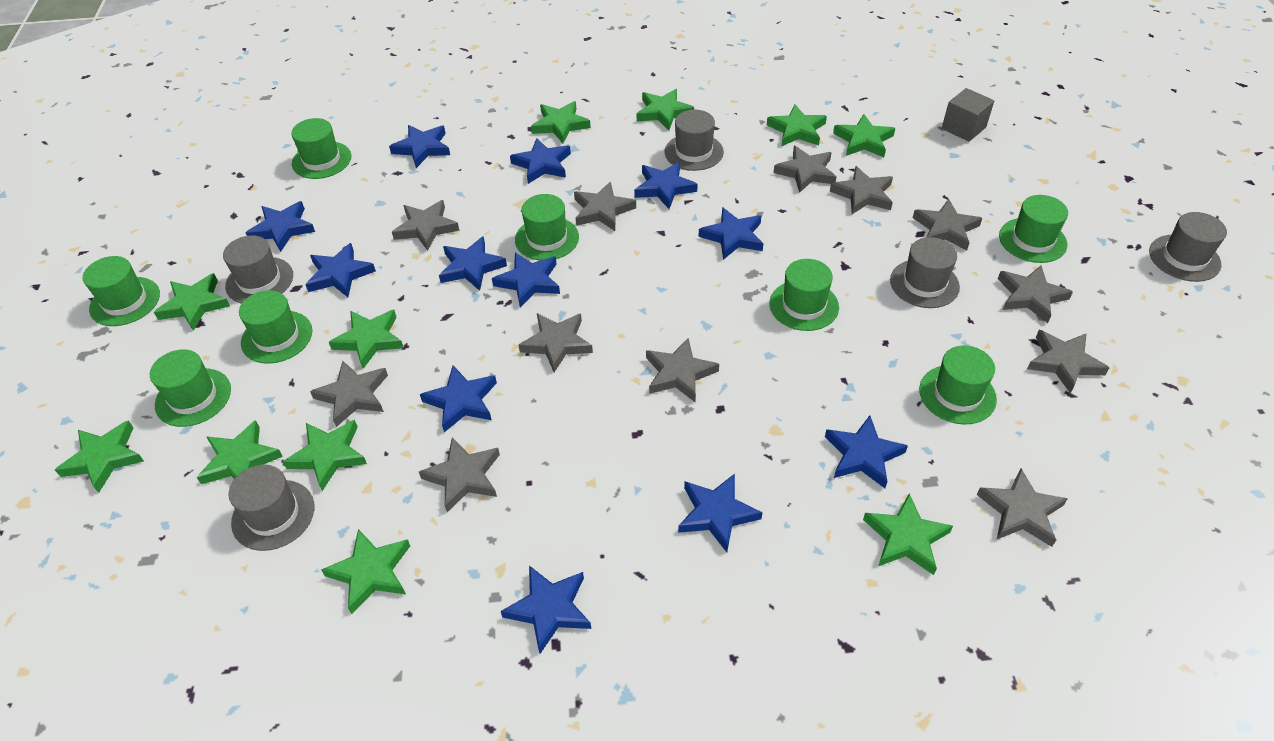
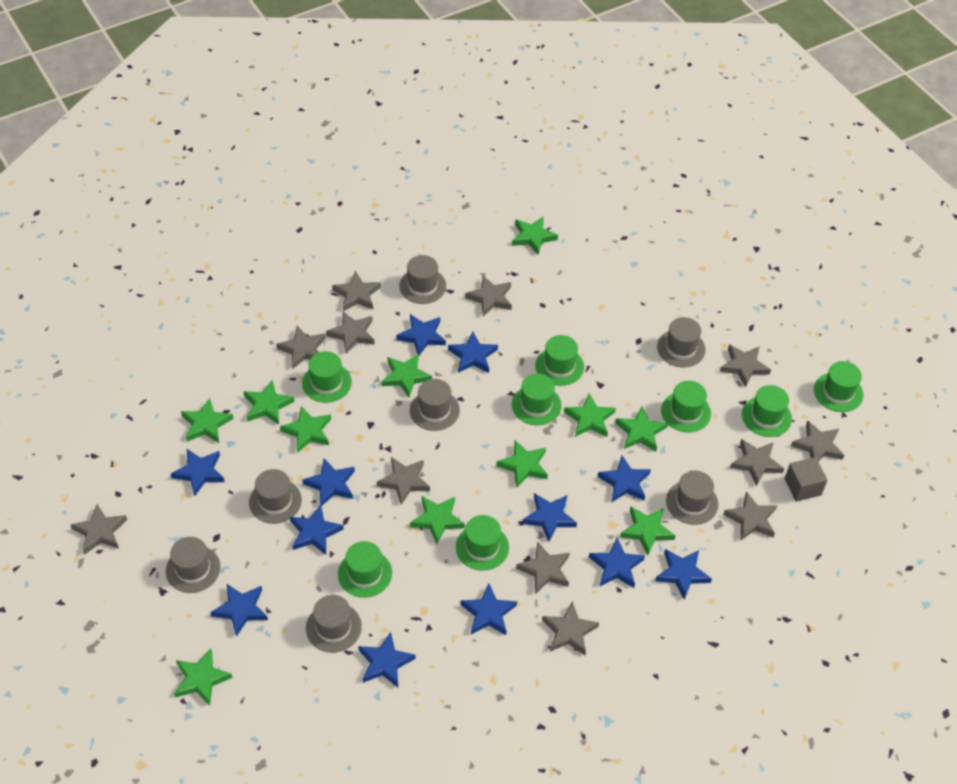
grey hat: [223,235,293,304] [229,465,314,551] [665,110,724,171] [890,237,960,308] [1149,212,1227,282] = 5 -> [166,537,221,593] [249,469,302,524] [306,595,362,653] [399,255,446,304] [410,379,460,431] [657,317,706,367] [666,471,718,525] = 7

